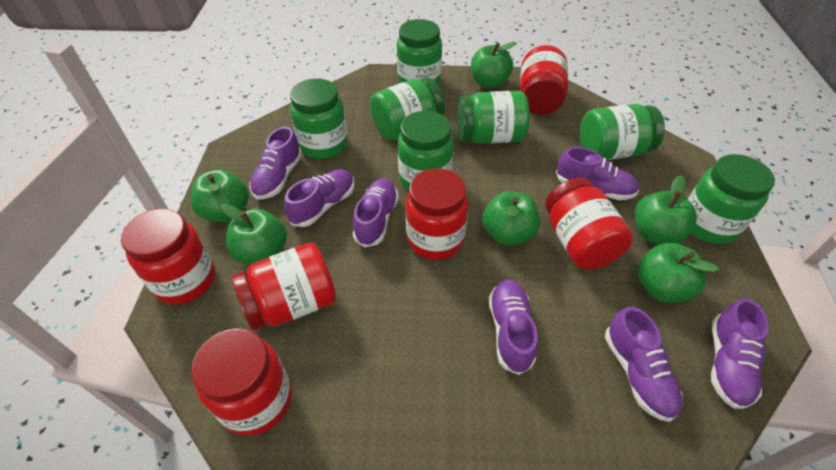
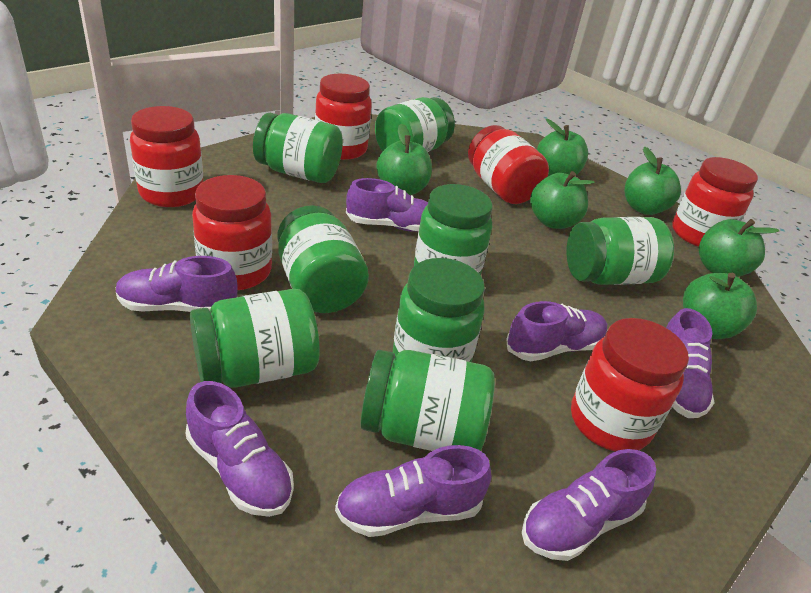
green jar: [290,78,348,159] [370,77,445,141] [397,19,442,84] [398,111,454,191] [457,91,529,144] [580,104,665,160] [688,154,775,244] = 7 -> [190,289,320,388] [253,113,343,183] [277,205,369,313] [361,350,495,451] [375,97,455,152] [393,258,485,362] [414,184,493,275] [566,217,674,285] = 8

